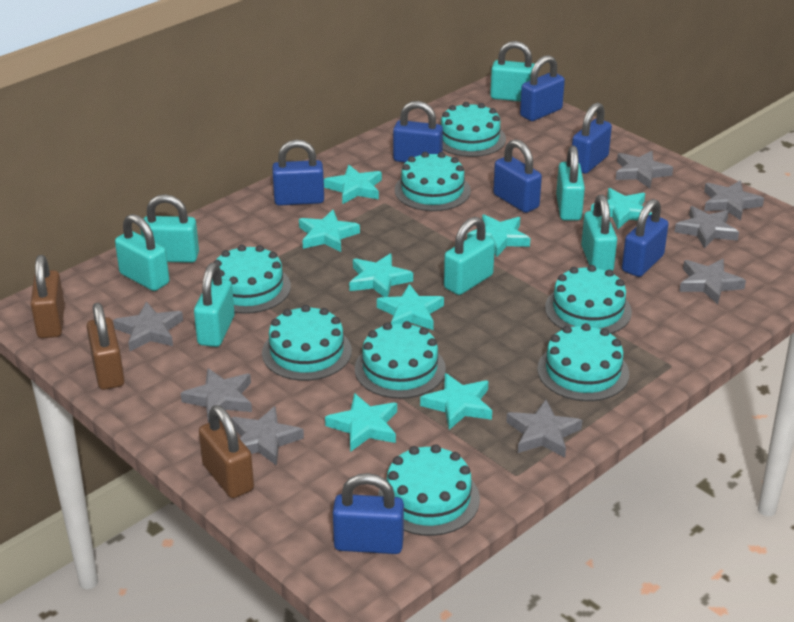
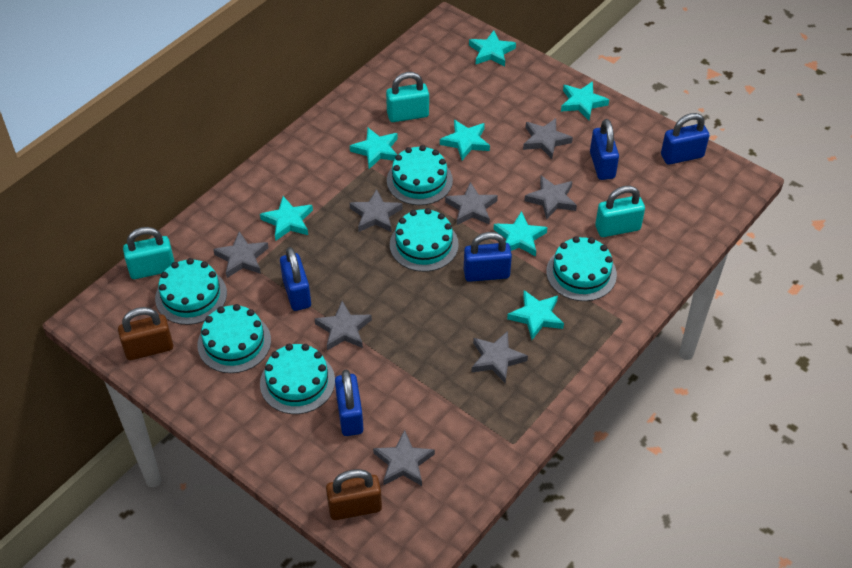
blue padlock: [272,139,324,206] [333,473,404,554] [393,101,443,163] [493,139,542,213] [520,55,565,121] [572,102,612,174] [622,199,669,277] = 7 -> [280,247,311,311] [335,370,364,436] [464,232,512,282] [590,119,619,180] [661,113,710,165] = 5
brown padlock: [31,255,65,338] [87,303,124,390] [199,405,254,498] = 3 -> [118,307,173,360] [326,469,382,520] = 2
turquoise cake: [213,245,291,314] [262,305,352,381] [355,321,446,399] [378,444,480,536] [395,152,471,211] [441,102,506,157] [537,323,629,401] [545,265,632,334] = 8 -> [155,258,227,325] [198,304,271,373] [260,344,335,414] [387,145,453,205] [390,208,459,272] [546,236,617,301] = 6
turquoise padlock: [115,214,169,291] [141,194,199,263] [194,263,235,347] [444,217,495,295] [490,41,534,102] [556,146,585,221] [581,195,617,271] = 7 -> [123,227,175,279] [386,72,429,122] [595,186,645,237] = 3
turquoise star: [299,210,360,252] [324,165,382,204] [325,393,397,452] [349,253,413,297] [377,284,444,330] [420,373,492,430] [467,214,530,257] [591,188,652,229] = 8 -> [260,196,313,241] [350,128,398,169] [440,120,490,160] [469,30,516,67] [494,211,548,257] [507,290,564,340] [561,81,609,120] = 7

